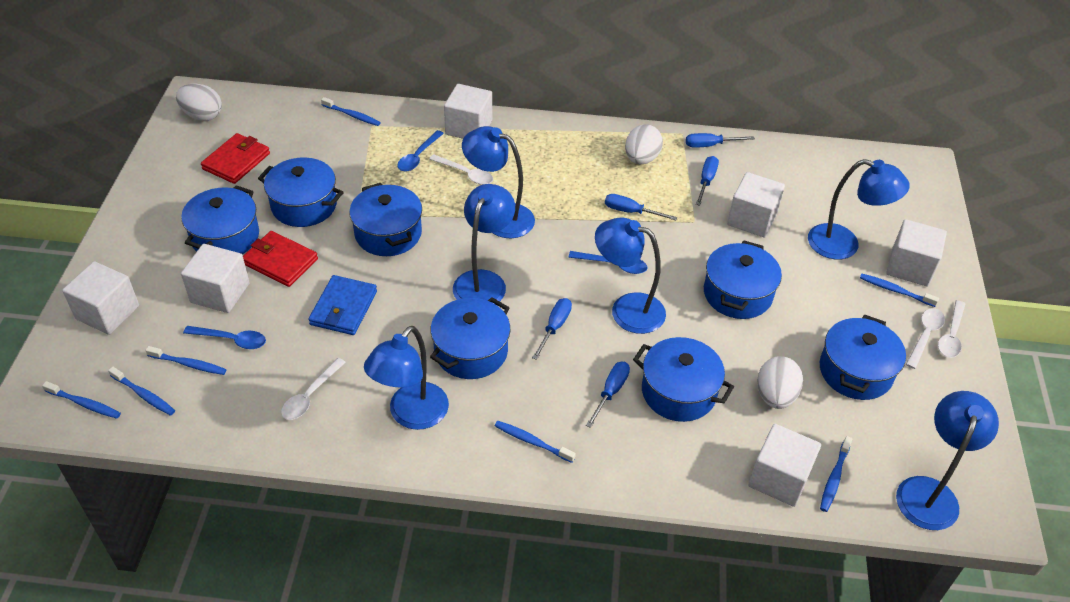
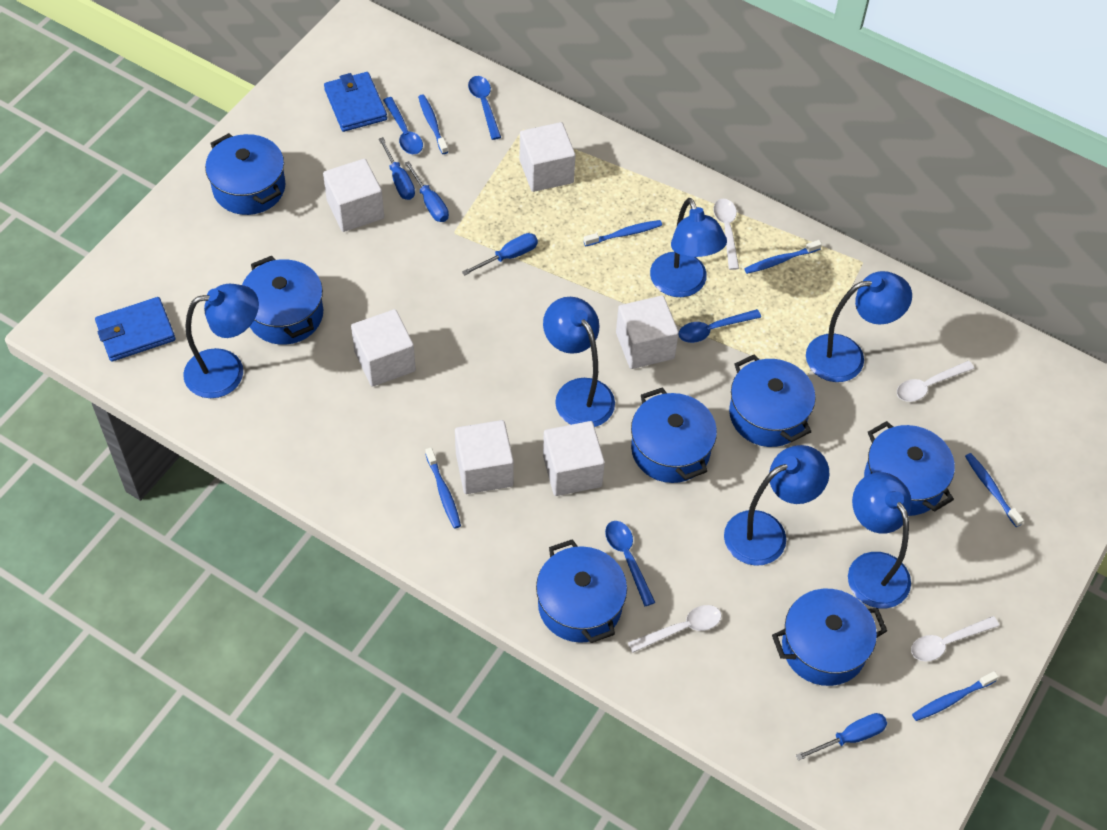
blue screwdriver: [532,298,572,360] [586,362,630,428] [605,194,677,220] [686,133,755,148] [696,156,719,206] = 5 -> [379,137,415,200] [405,161,449,222] [462,233,538,276] [796,713,887,761] = 4
blue spoon: [183,326,266,349] [397,130,444,171] [568,251,647,274] = 3 -> [383,97,423,154] [468,76,501,140] [605,521,655,606] [679,309,761,343] = 4
blue toothbrush: [42,381,121,419] [108,367,175,416] [145,346,227,375] [321,97,381,126] [495,421,576,463] [820,436,853,512] [860,274,939,307] = 7 -> [418,94,448,154] [425,448,461,529] [583,220,662,246] [744,240,822,274] [912,671,998,721] [965,453,1024,527] = 6
blue wallet: [309,275,377,335] = 1 -> [95,297,175,361] [324,72,387,132] = 2
red wallet: [201,133,270,184] [243,231,318,287] = 2 -> none = 0
white egg: [176,84,222,121] [625,124,663,164] [757,356,803,409] = 3 -> none = 0

